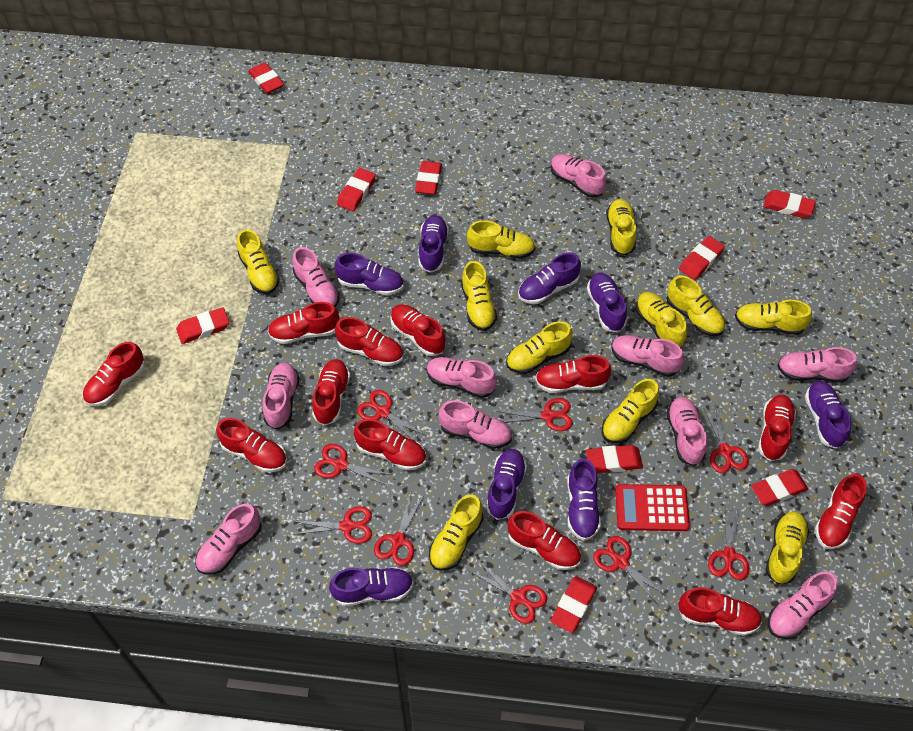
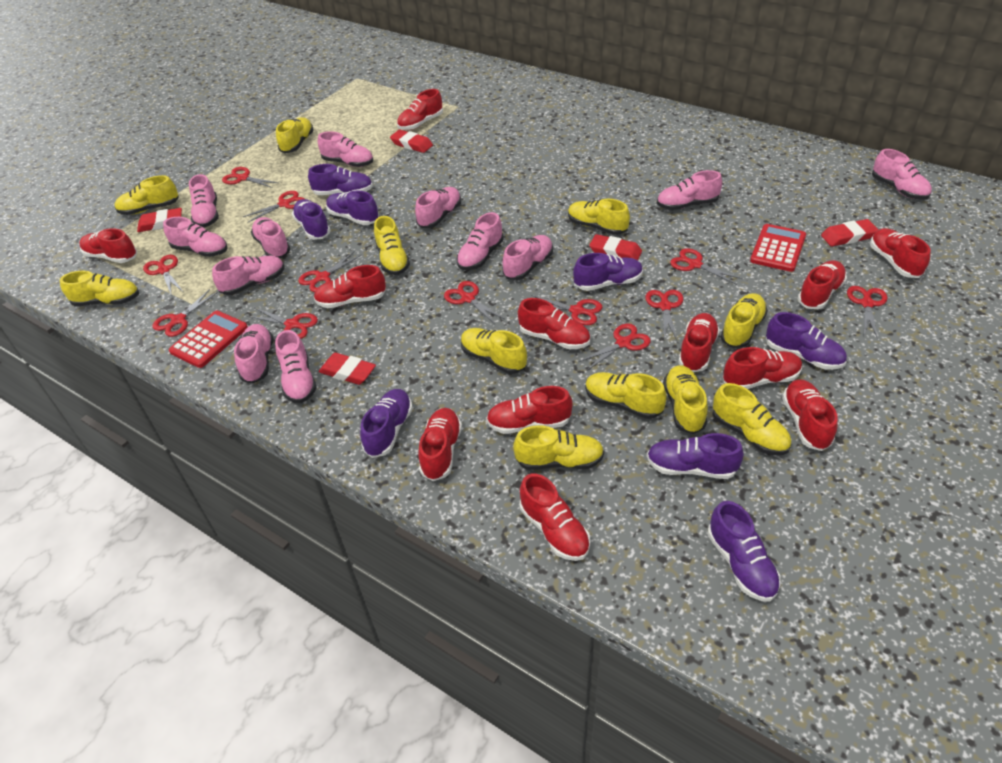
pink shoe: [195,504,262,575] [263,362,299,429] [292,247,340,307] [427,357,497,398] [439,400,512,449] [551,154,606,198] [611,335,684,377] [666,397,707,466] [768,571,837,639] [777,347,857,383] = 10 -> [163,217,227,257] [189,174,219,228] [212,256,284,295] [234,324,273,383] [251,217,291,258] [275,330,317,403] [318,131,373,167] [415,187,461,228] [456,212,504,270] [503,235,553,280] [657,170,722,210] [872,149,932,200] = 12
red calculator: [615,484,690,531] = 1 -> [169,311,248,368] [750,224,806,272] = 2
red eraser: [176,307,229,344] [248,63,284,93] [337,168,376,211] [415,161,442,194] [551,576,597,633] [586,445,643,473] [679,236,725,280] [751,469,808,506] [763,190,816,218] = 9 -> [137,208,182,232] [318,353,376,385] [390,130,433,153] [589,234,642,260] [821,219,878,247] = 5
red scissors: [292,507,372,544] [314,444,393,486] [357,390,427,441] [374,494,424,566] [470,561,547,624] [497,398,573,431] [593,536,667,604] [703,406,749,473] [708,504,749,580] = 9 -> [143,255,183,296] [152,289,218,337] [222,167,278,188] [243,191,304,223] [247,308,318,339] [298,251,362,292] [444,281,505,324] [531,295,603,325] [578,324,651,370] [646,290,683,342] [670,248,743,285] [847,286,887,339] = 12

